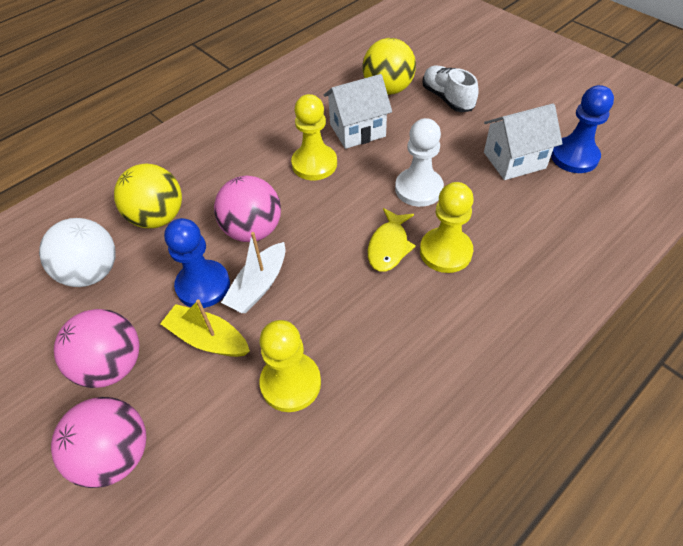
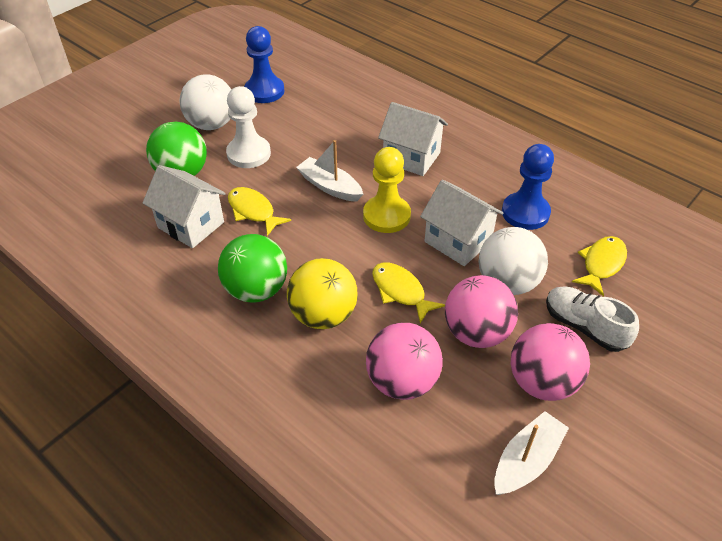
green ball: none = 0 -> [146,122,207,176] [218,234,287,303] = 2
white ball: [39,218,116,287] = 1 -> [180,74,231,130] [478,227,548,295] = 2
white boat: [221,232,286,313] = 1 -> [296,140,363,202] [494,411,569,495] = 2
white house: [324,74,392,149] [484,103,563,180] = 2 -> [142,165,226,248] [378,102,448,176] [420,180,504,266] = 3
yellow ball: [114,164,182,228] [363,38,416,95] = 2 -> [287,258,358,329] = 1
yellow boat: [160,299,250,357] = 1 -> none = 0
yellow fish: [368,208,416,272] = 1 -> [228,187,291,236] [372,262,445,323] [572,236,627,296] = 3
yellow pawn: [259,320,321,412] [291,94,337,180] [420,182,474,273] = 3 -> [363,147,411,233] = 1

